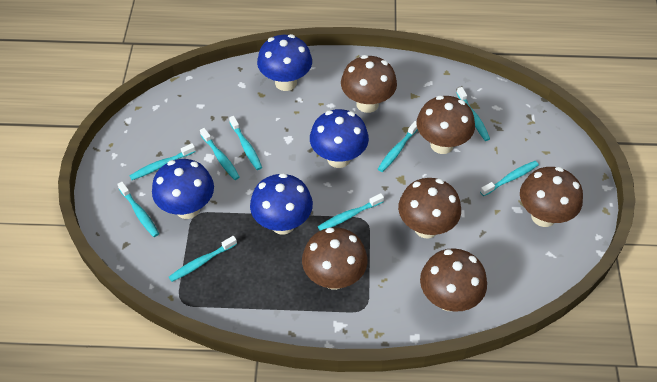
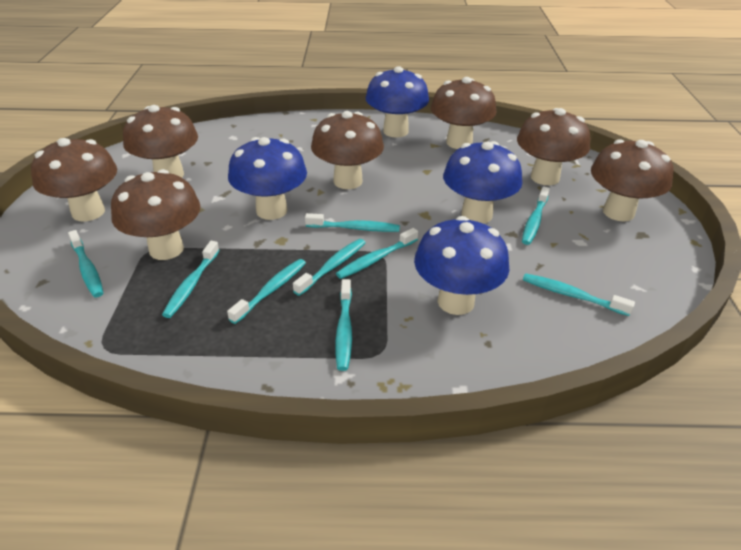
brown mushroom: [302,227,368,290] [341,55,397,113] [398,178,461,238] [416,96,475,154] [420,248,487,312] [520,167,583,227] = 6 -> [31,138,117,222] [111,169,200,260] [123,105,198,178] [311,111,384,189] [431,77,496,149] [517,108,590,185] [591,139,673,222] = 7

